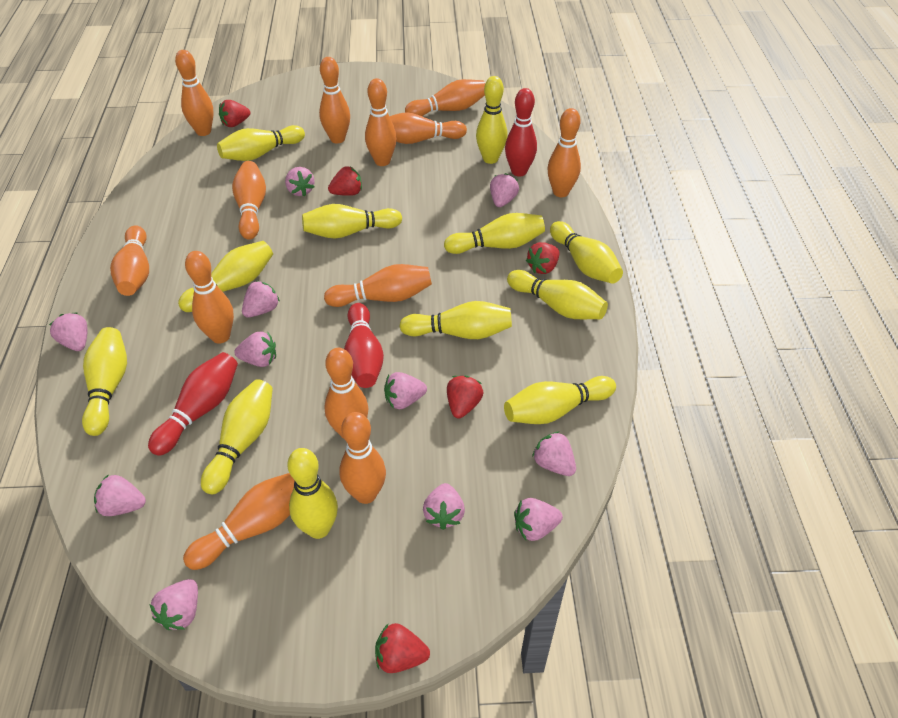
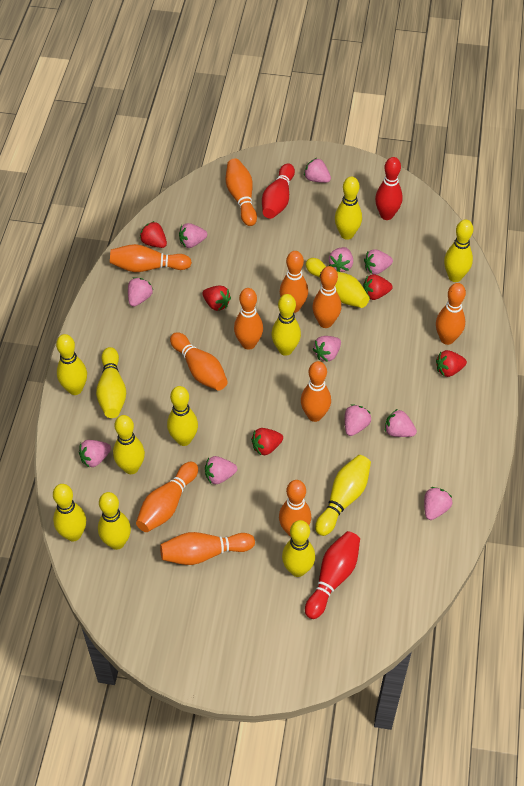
orange bowling pin: [110,225,149,296] [175,50,214,136] [183,473,295,570] [185,251,234,344] [232,161,266,240] [319,57,350,143] [324,264,432,307] [324,348,368,439] [339,412,386,504] [365,78,397,166] [389,112,467,144] [405,79,485,116] [547,108,581,197] = 13 -> [110,244,192,272] [136,461,198,532] [160,532,255,565] [170,332,228,391] [226,158,257,226] [234,288,263,350] [279,480,311,537] [280,251,308,313] [301,361,331,422] [312,266,341,328] [436,283,466,345] = 11

